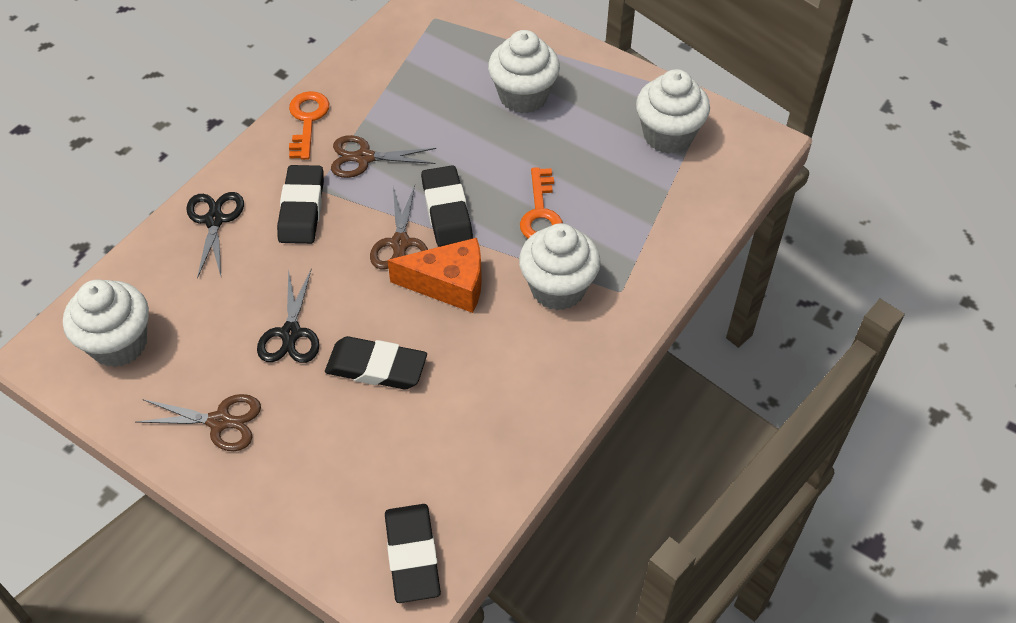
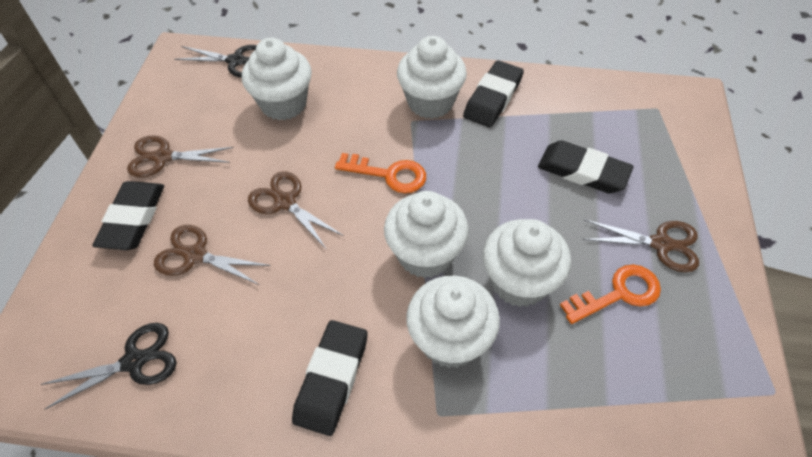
brown scissors: [136,394,261,451] [331,135,436,178] [370,185,428,269] = 3 -> [127,135,234,177] [154,225,271,285] [248,171,344,250] [582,219,699,272] = 4
orange cheese: [387,238,482,313] = 1 -> none = 0
white cupcake: [63,279,149,367] [488,30,560,114] [519,223,601,310] [636,69,710,154] = 4 -> [242,38,312,120] [384,191,469,278] [397,36,467,119] [406,276,500,368] [483,219,571,307] = 5

